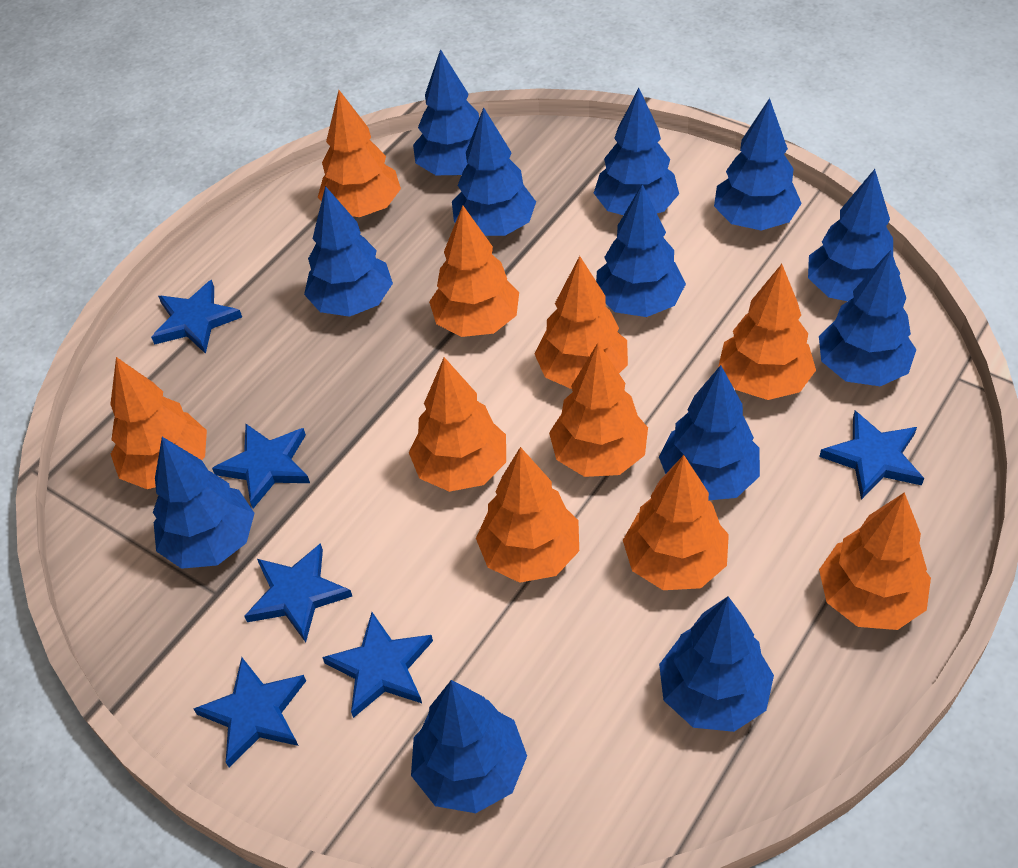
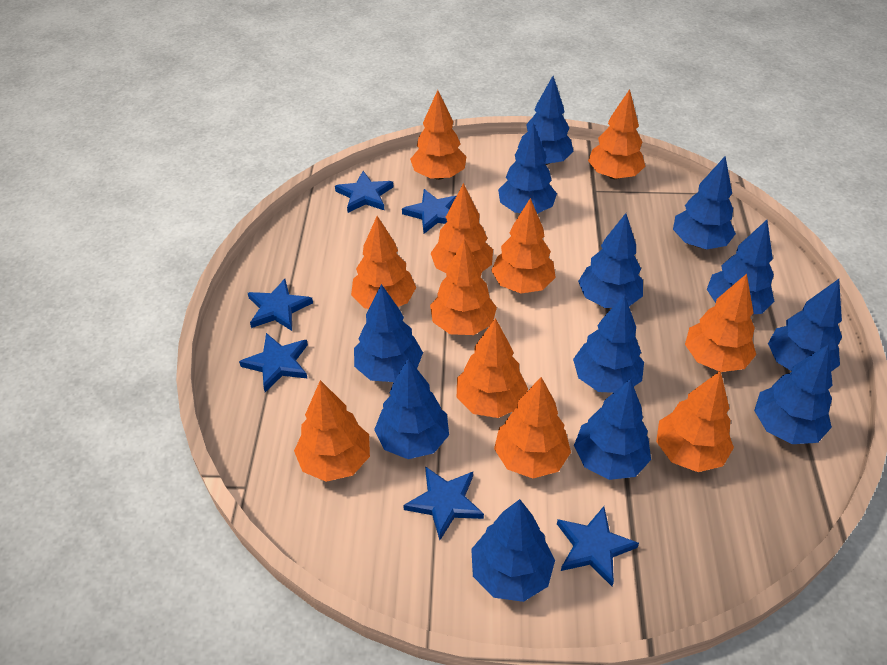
orange tree: [110,357,207,489] [318,90,401,217] [409,357,506,492] [429,205,519,337] [476,447,579,583] [535,256,628,389] [549,343,648,477] [623,455,729,590] [718,264,816,400] [819,492,931,630] = 10 -> [294,380,370,482] [351,216,416,309] [410,90,467,180] [430,239,497,335] [431,183,493,273] [457,318,528,418] [491,198,556,294] [494,377,571,479] [588,89,645,179] [656,370,734,472] [685,274,756,372] = 11

